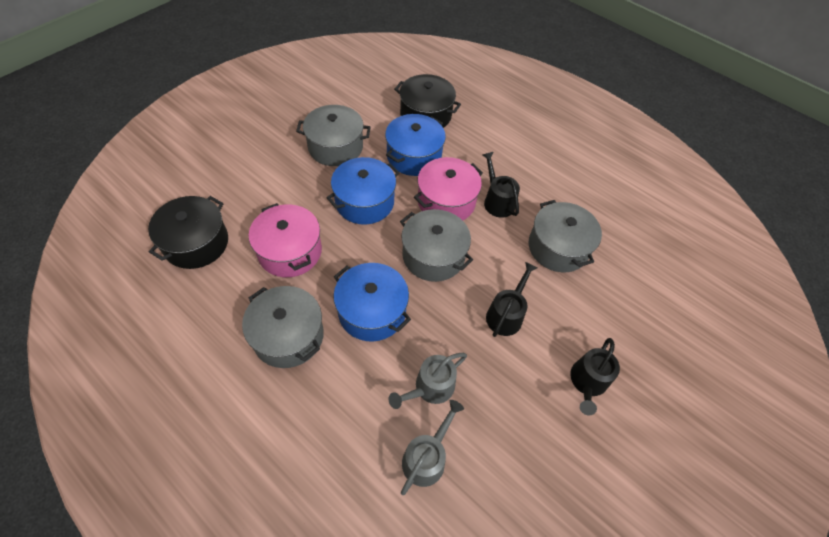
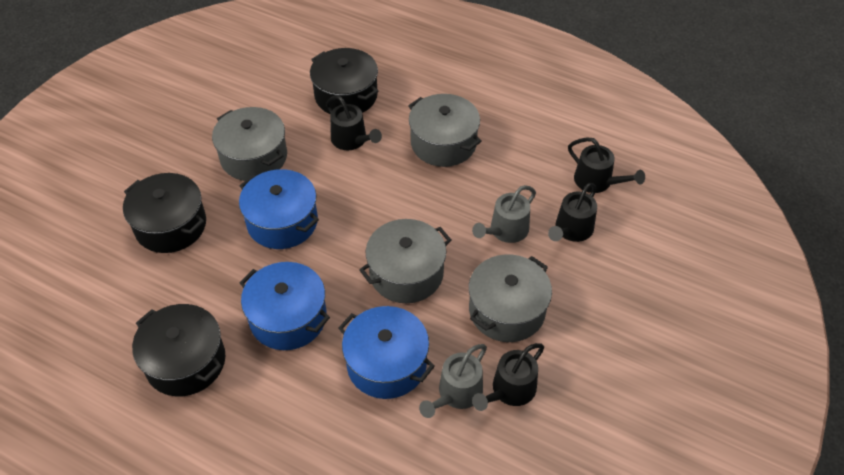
black pot: [148,196,228,269] [394,74,461,128] = 2 -> [123,173,206,253] [132,304,225,396] [310,48,378,114] = 3
black watering can: [482,152,520,218] [486,262,537,337] [570,338,620,415] = 3 -> [326,95,382,150] [472,343,544,411] [548,183,597,242] [568,137,645,193] = 4
pink pot: [249,203,322,277] [414,157,483,220] = 2 -> none = 0

